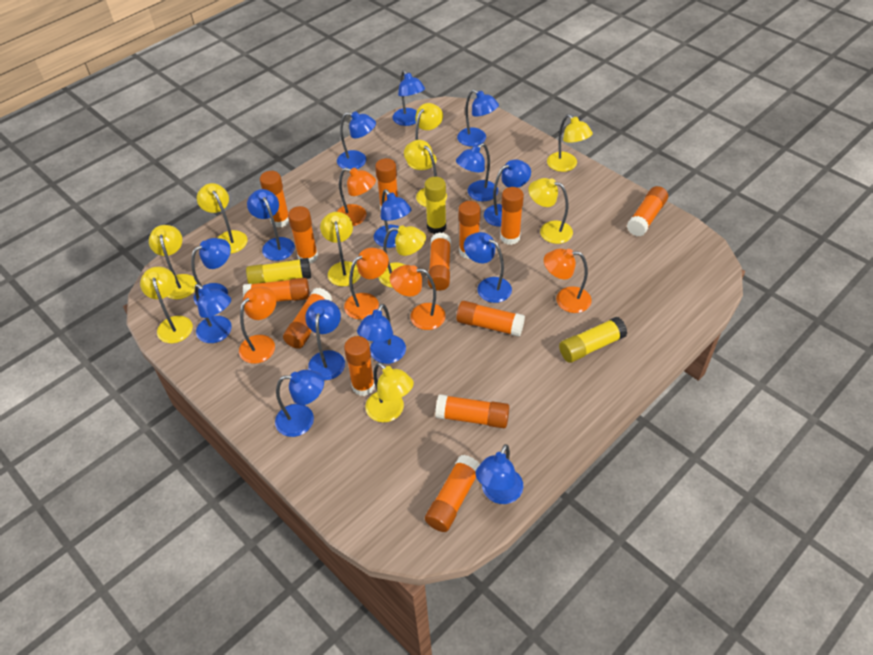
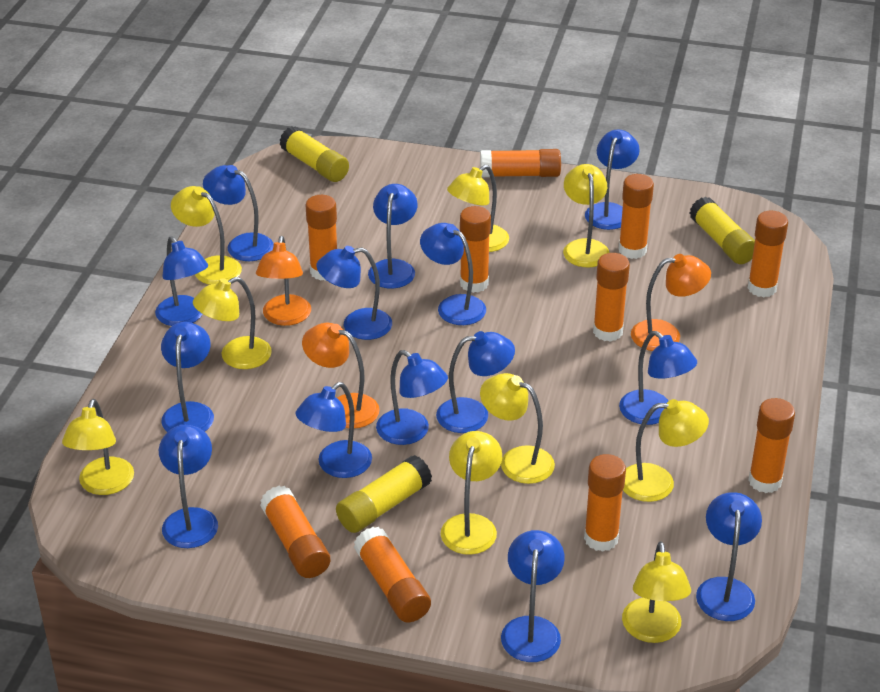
orange glue stick: [243,278,309,302] [260,171,289,228] [283,288,332,349] [288,206,318,264] [344,336,375,396] [375,158,398,210] [425,455,480,532] [428,232,451,291] [435,394,509,428] [456,301,525,337] [458,201,481,259] [500,187,524,245] [627,186,668,237] = 13 -> [260,486,330,578] [305,195,337,281] [354,527,431,622] [460,206,491,293] [480,149,561,177] [584,454,626,552] [593,253,630,342] [619,174,654,259] [748,211,788,297] [748,398,795,493] = 10
orange lamp: [239,287,276,364] [336,168,376,226] [344,248,389,319] [390,265,446,330] [544,248,592,313] = 5 -> [256,236,311,326] [302,323,380,428] [631,254,711,351] = 3
yellow lamp: [140,267,193,343] [149,225,197,299] [197,183,248,254] [320,212,361,286] [365,362,414,422] [378,225,426,288] [404,140,447,207] [407,103,443,170] [528,178,573,244] [547,114,593,172] = 10 -> [62,399,134,495] [171,186,242,285] [193,277,272,369] [441,431,502,555] [447,165,509,252] [480,373,555,484] [563,164,610,267] [622,541,691,643] [623,399,709,502] = 9

